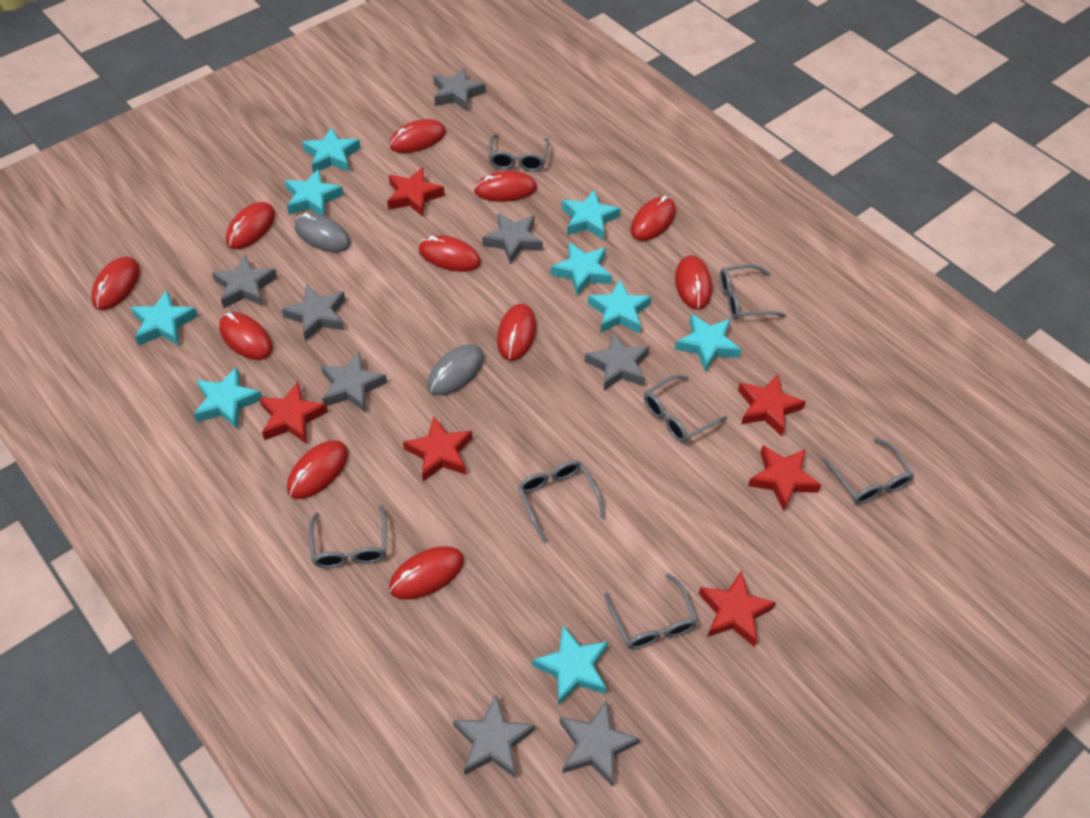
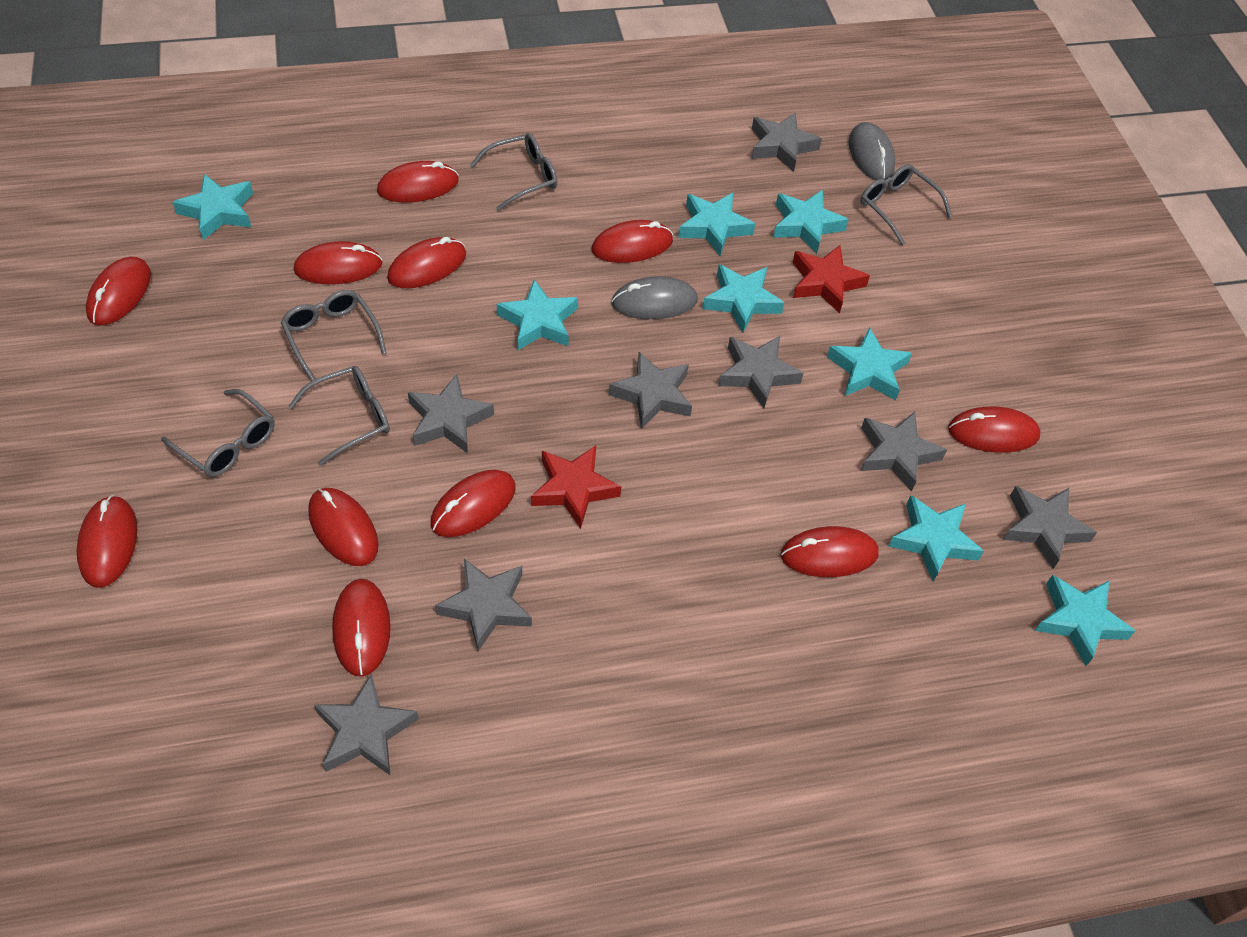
grey glasses: [309,505,387,568] [488,134,549,172] [518,460,605,543] [604,573,698,649] [644,375,727,443] [720,264,787,320] [821,438,914,504] = 7 -> [161,389,275,477] [281,290,387,381] [289,366,390,466] [470,133,557,211] [860,164,952,245] = 5
red star: [259,382,328,444] [387,167,445,217] [403,416,473,481] [699,570,776,647] [738,374,806,436] [748,445,822,511] = 6 -> [531,445,621,529] [792,245,870,313] = 2
turquoise star: [130,290,198,345] [193,367,263,429] [285,169,344,216] [302,127,361,173] [532,625,608,706] [551,242,612,296] [562,189,621,240] [588,279,652,333] [675,314,741,372] = 9 -> [173,174,253,240] [497,279,578,350] [678,192,756,256] [702,264,784,333] [773,190,849,254] [827,327,912,400] [888,495,984,581] [1035,575,1135,666] = 8

